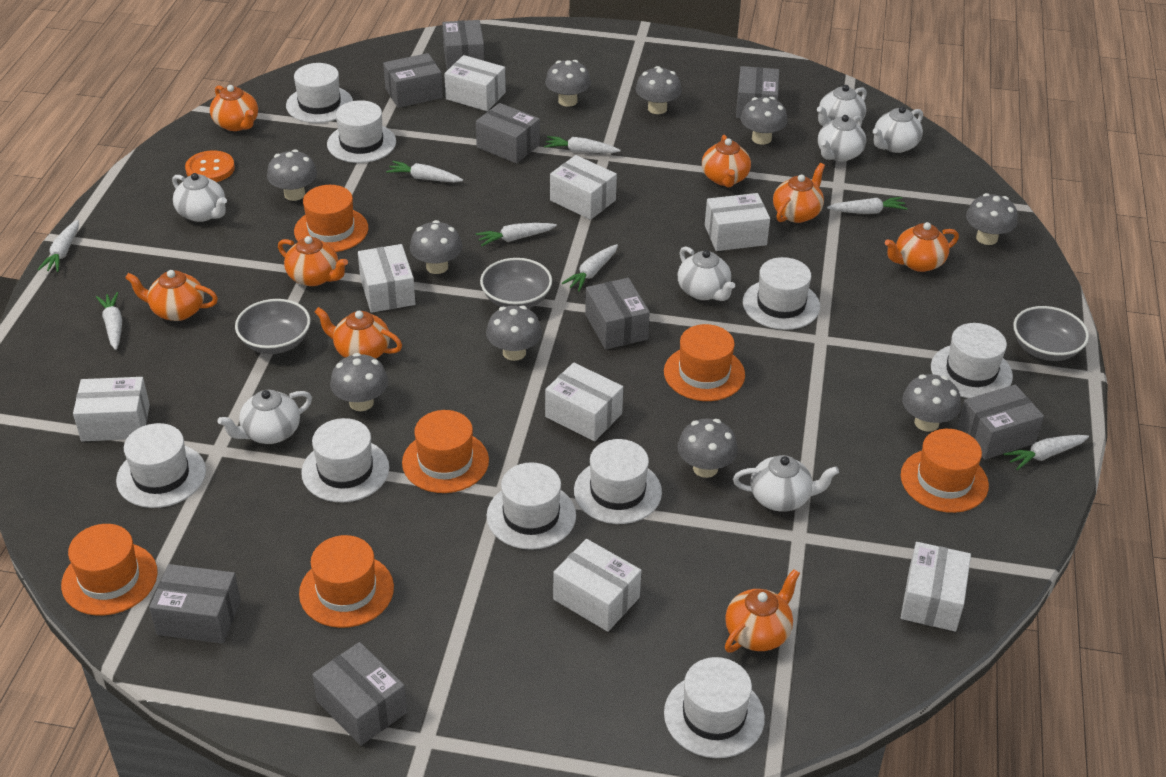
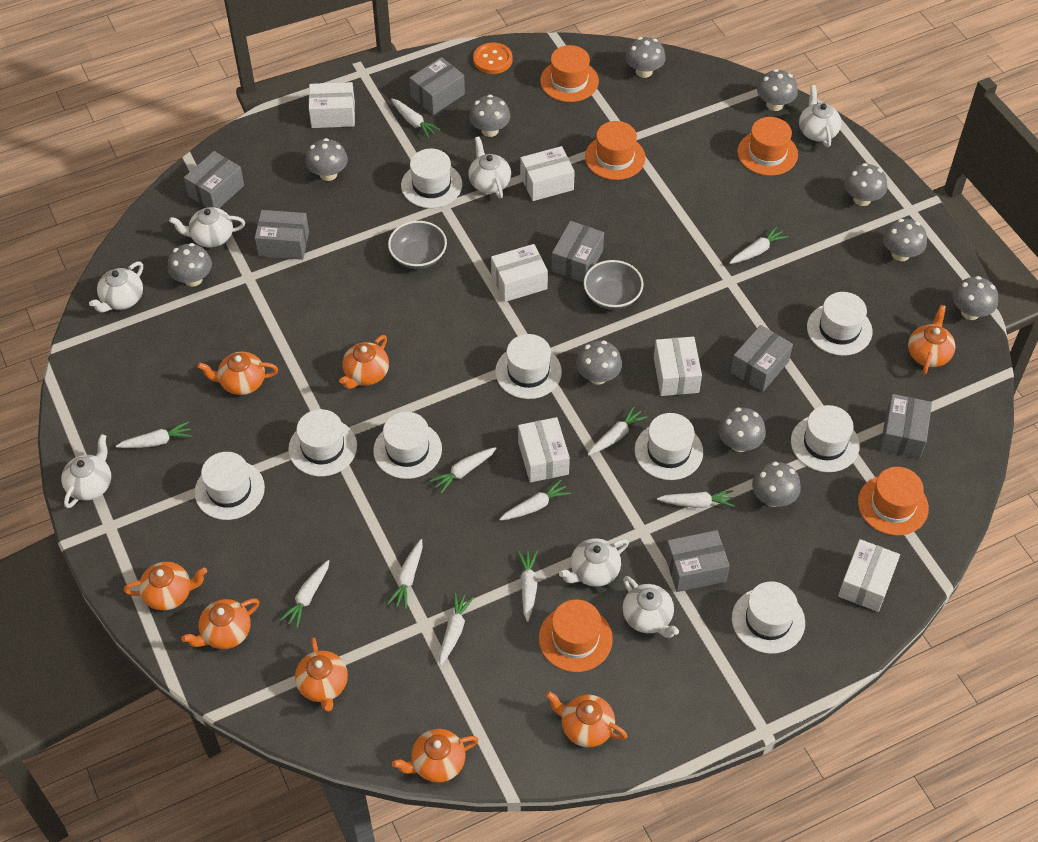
grey bowl: [235,299,310,354] [480,258,552,309] [1013,306,1089,361] = 3 -> [388,221,447,269] [584,260,643,310] = 2
grey box: [149,564,241,644] [312,642,407,746] [383,53,443,108] [442,20,484,70] [476,103,540,164] [585,278,650,349] [736,66,779,118] [957,385,1044,460] = 8 -> [184,151,244,208] [255,210,309,260] [409,57,465,115] [551,221,604,282] [665,530,730,592] [731,325,793,392] [880,394,932,459] = 7
grey mushroom: [267,149,317,201] [330,353,388,411] [410,220,462,274] [486,306,542,361] [545,60,591,107] [636,66,682,114] [677,419,738,478] [740,97,788,145] [902,374,961,432] [966,193,1018,245] = 10 -> [167,243,212,287] [305,138,348,181] [469,95,510,137] [576,341,622,385] [625,37,666,78] [718,407,766,452] [752,462,801,507] [757,69,798,111] [844,163,887,206] [883,219,927,261] [953,276,998,320] = 11
orange hat: [61,524,158,616] [294,185,368,252] [299,535,394,628] [402,410,489,493] [664,324,745,401] [901,429,989,513] = 6 -> [539,600,613,672] [540,45,599,102] [585,121,645,180] [737,117,798,176] [858,467,929,536] = 5
white box: [73,377,150,441] [358,244,415,313] [444,55,506,111] [545,362,623,442] [550,155,617,220] [553,539,641,632] [705,193,770,251] [901,542,971,631] = 8 -> [309,82,355,128] [491,244,548,302] [518,417,570,482] [520,146,575,201] [654,337,702,396] [838,539,900,612] = 6
white carrot: [37,220,79,272] [96,292,122,350] [386,161,463,183] [476,223,557,246] [544,136,621,153] [562,244,618,292] [827,197,907,214] [1003,435,1089,470] = 8 -> [116,421,192,448] [280,560,329,628] [387,539,423,609] [391,99,441,138] [429,447,497,494] [439,592,474,665] [499,479,571,521] [517,550,538,622] [588,406,647,456] [657,490,735,508] [729,226,788,264] = 11

